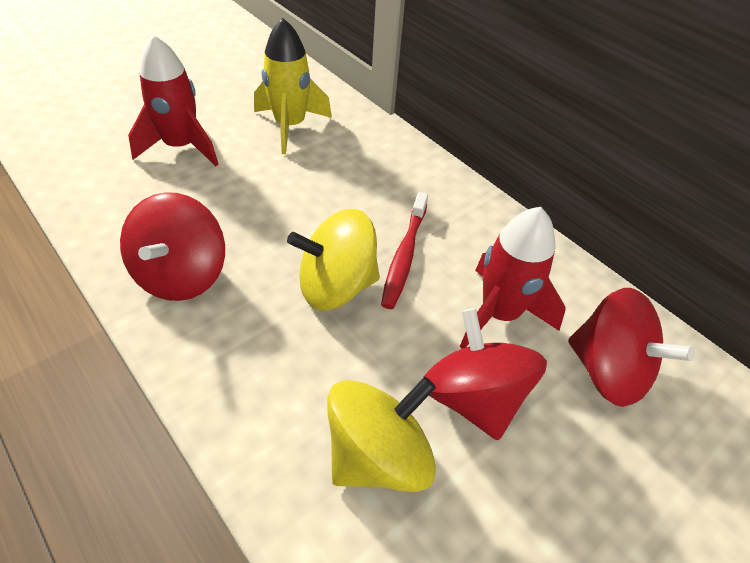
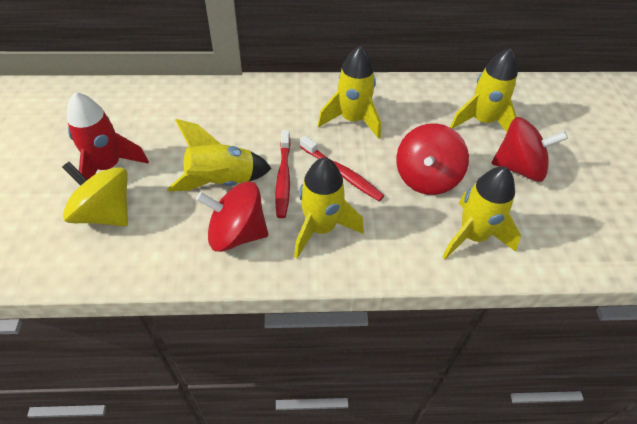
red rocket: [128,35,219,166] [460,207,566,349] = 2 -> [67,92,149,180] = 1
red toothbrush: [381,192,428,309] = 1 -> [275,130,291,218] [300,136,384,201] = 2
yellow rocket: [254,18,332,154] = 1 -> [167,119,271,191] [294,158,364,258] [318,46,381,139] [442,166,521,259] [450,48,518,132] = 5
yellow spinning top: [287,209,380,310] [327,377,436,492] = 2 -> [62,162,128,226] = 1

